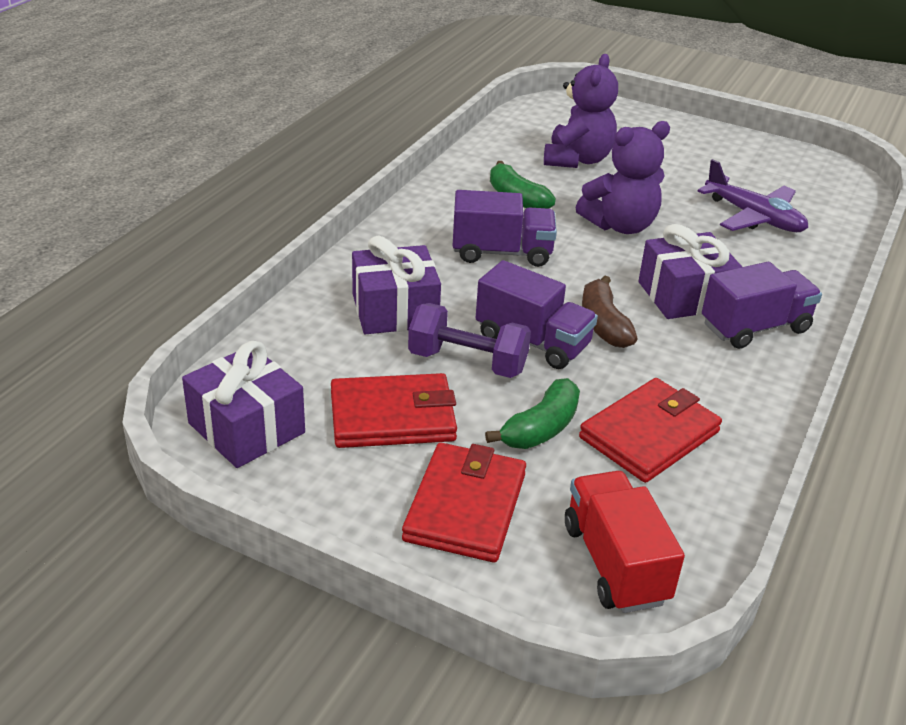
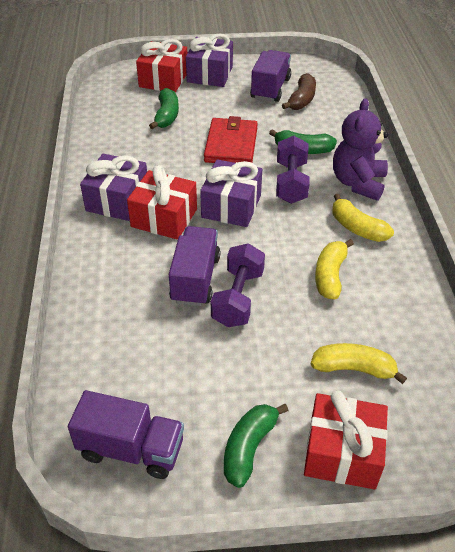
green banana: [485,378,580,449] [490,161,556,209] = 2 -> [149,88,179,129] [224,404,288,488] [269,129,337,154] = 3
purple dumbbell: [408,303,531,378] = 1 -> [211,243,265,327] [276,136,310,204] = 2
purple plane: [698,159,808,232] = 1 -> none = 0
purple teddy bear: [544,54,618,168] [575,121,670,234] = 2 -> [333,98,388,201] = 1
red gift: none = 0 -> [127,165,197,240] [136,39,187,93] [304,391,388,490] = 3
red truck: [565,471,685,613] = 1 -> none = 0
red wallet: [331,373,457,448] [402,443,526,563] [579,378,722,483] = 3 -> [204,116,258,163] = 1
yellow banana: none = 0 -> [311,343,407,384] [315,239,354,299] [332,194,394,242] = 3

